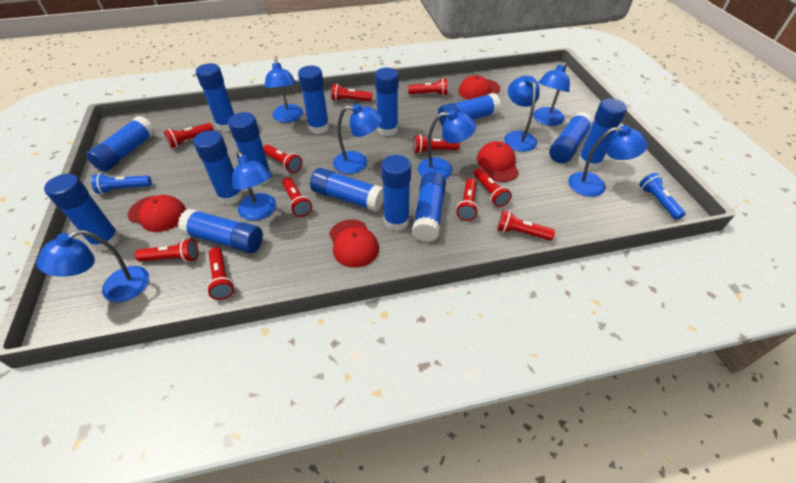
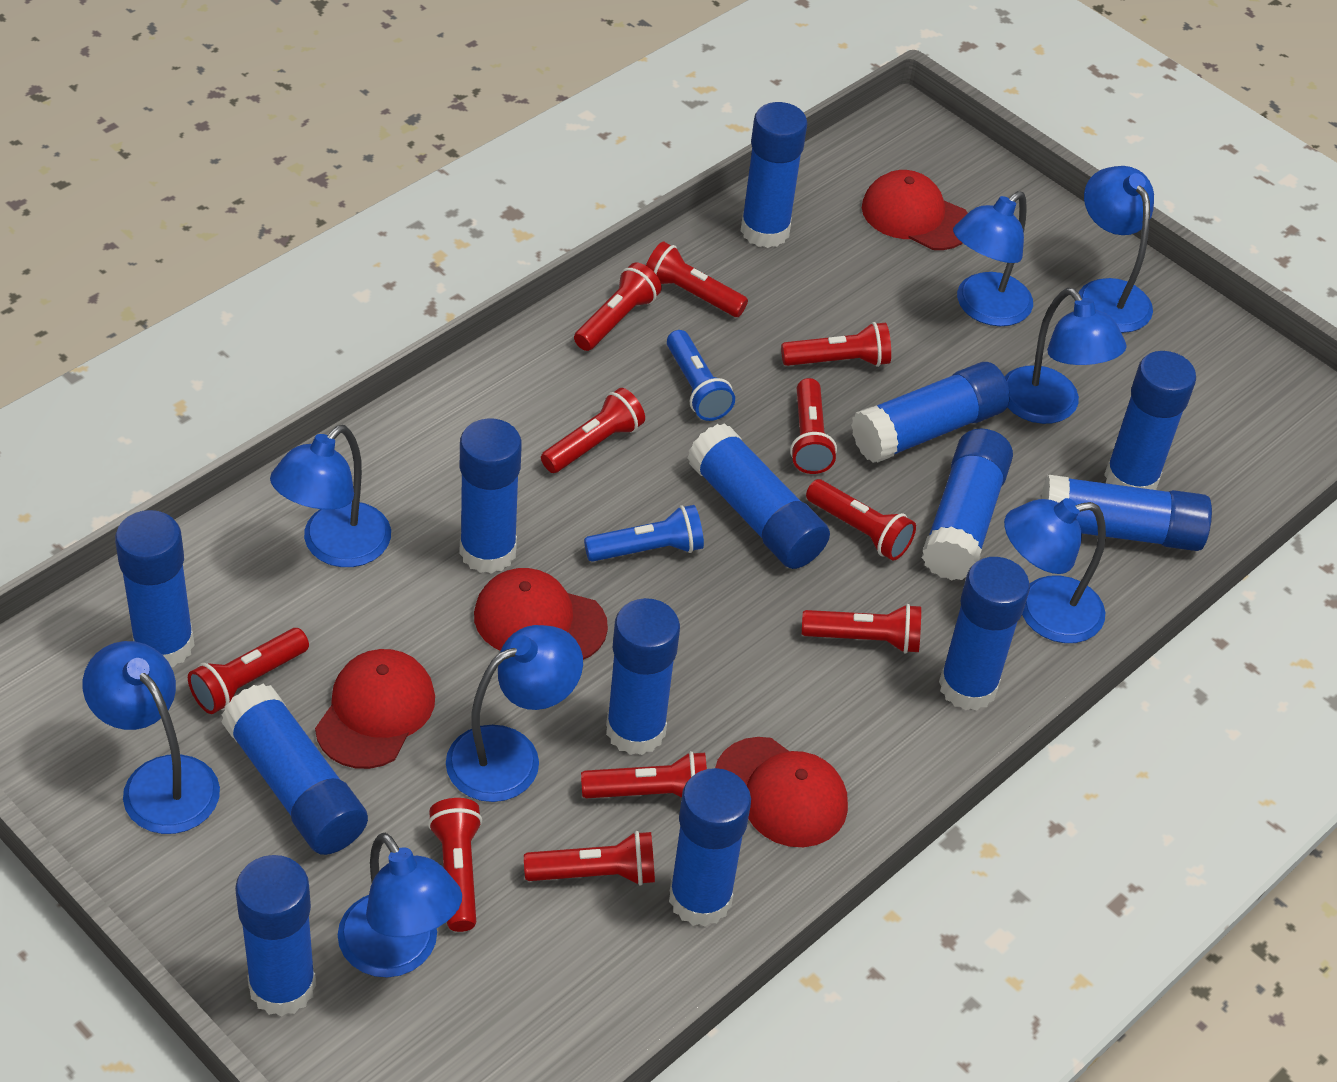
blue glue stick: [44,174,120,251] [86,116,155,172] [178,209,263,253] [193,130,243,205] [196,63,234,132] [228,112,271,185] [298,66,329,134] [310,168,384,212] [375,68,399,136] [381,155,411,231] [412,171,446,242] [438,93,501,126] [549,112,593,163] [577,98,627,170] = 14 -> [115,510,195,667] [221,683,368,855] [235,855,316,1017] [460,418,522,574] [606,598,680,755] [669,768,751,927] [687,423,830,569] [741,102,808,248] [851,362,1010,463] [922,428,1013,580] [939,557,1030,711] [1041,475,1212,551] [1104,351,1196,490] = 13

